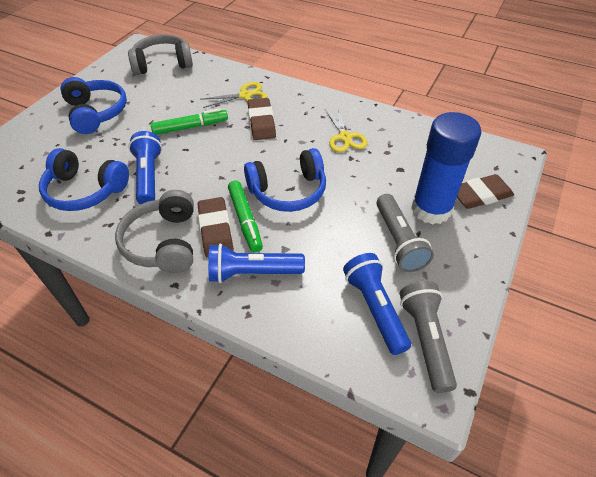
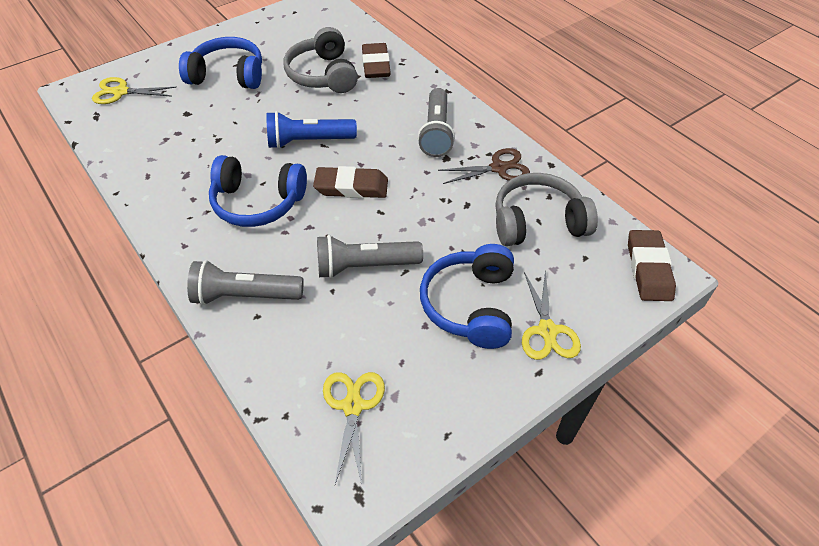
blue flashlight: [129,131,162,204] [208,243,305,283] [343,253,411,355] = 3 -> [266,111,357,149] = 1
blue glue stick: [411,112,481,224] = 1 -> none = 0
brown scissors: none = 0 -> [438,148,530,184] = 1
green marker: [150,108,228,135] [228,180,263,253] = 2 -> none = 0
grey flashlight: [376,194,434,272] [400,281,457,393] = 2 -> [187,260,304,305] [317,235,423,279] [418,88,455,157] = 3
yellow scissors: [200,82,268,108] [325,107,367,152] = 2 -> [92,77,177,104] [323,372,385,485] [522,270,581,360] = 3

